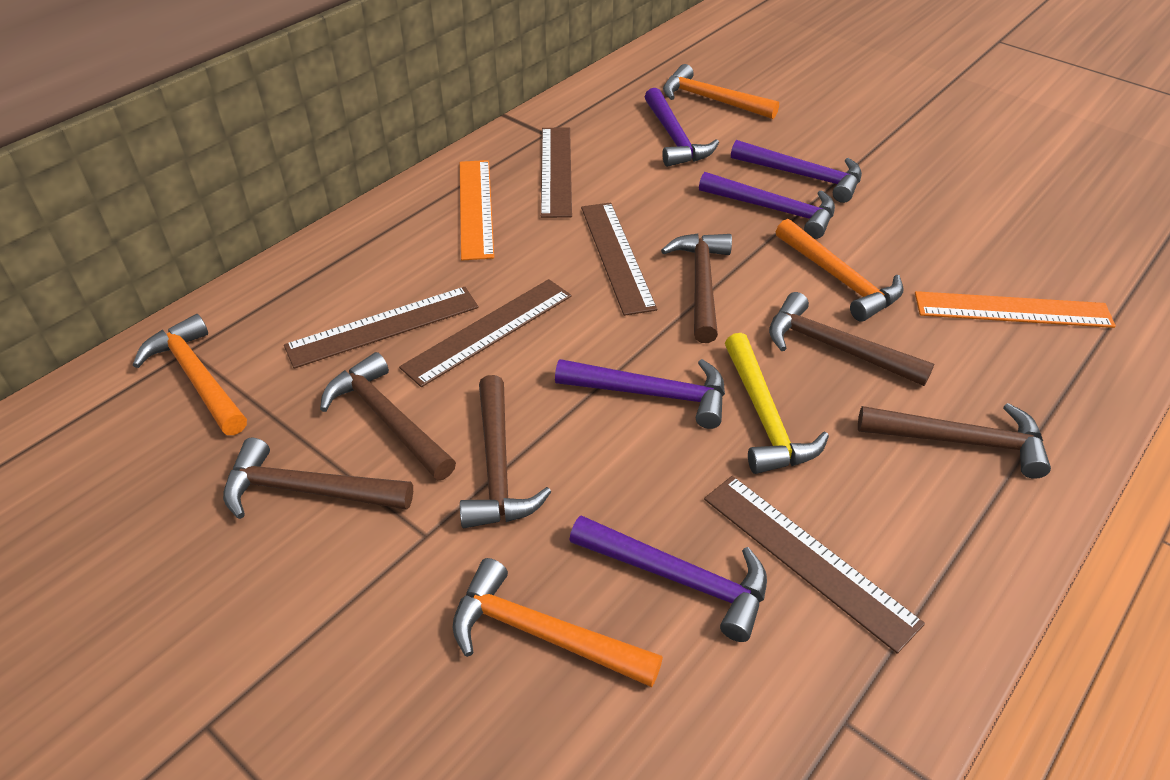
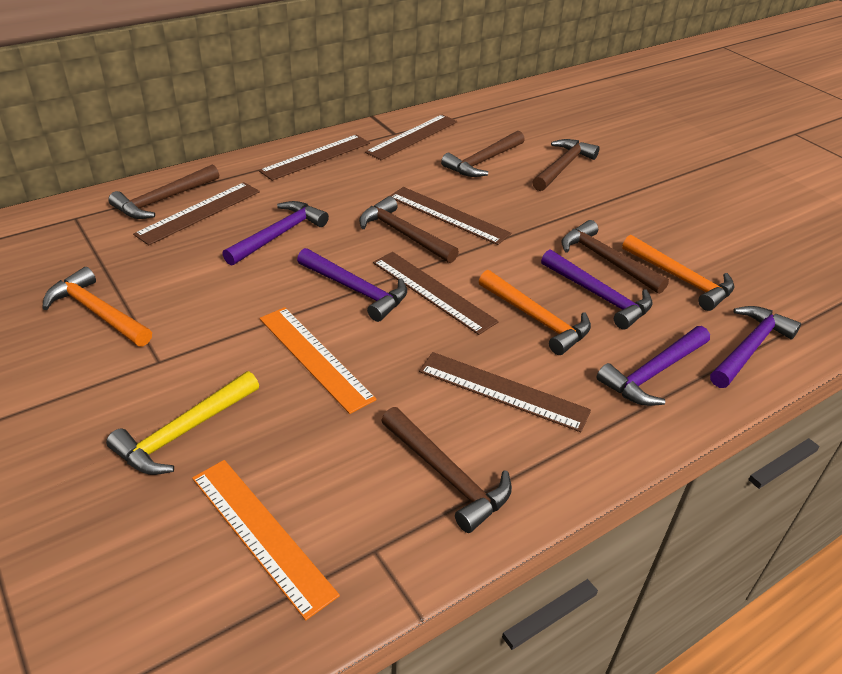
brown ruler: [284,287,479,369] [399,279,572,387] [541,127,572,218] [581,202,657,316] [704,476,925,654] = 5 -> [133,182,260,245] [259,134,370,181] [365,115,457,160] [373,252,499,335] [390,187,511,245] [419,352,591,432] = 6
orange hammer: [133,314,247,435] [452,558,663,687] [663,64,779,119] [776,219,904,322] = 4 -> [42,267,152,346] [479,270,591,355] [622,235,735,311] = 3

